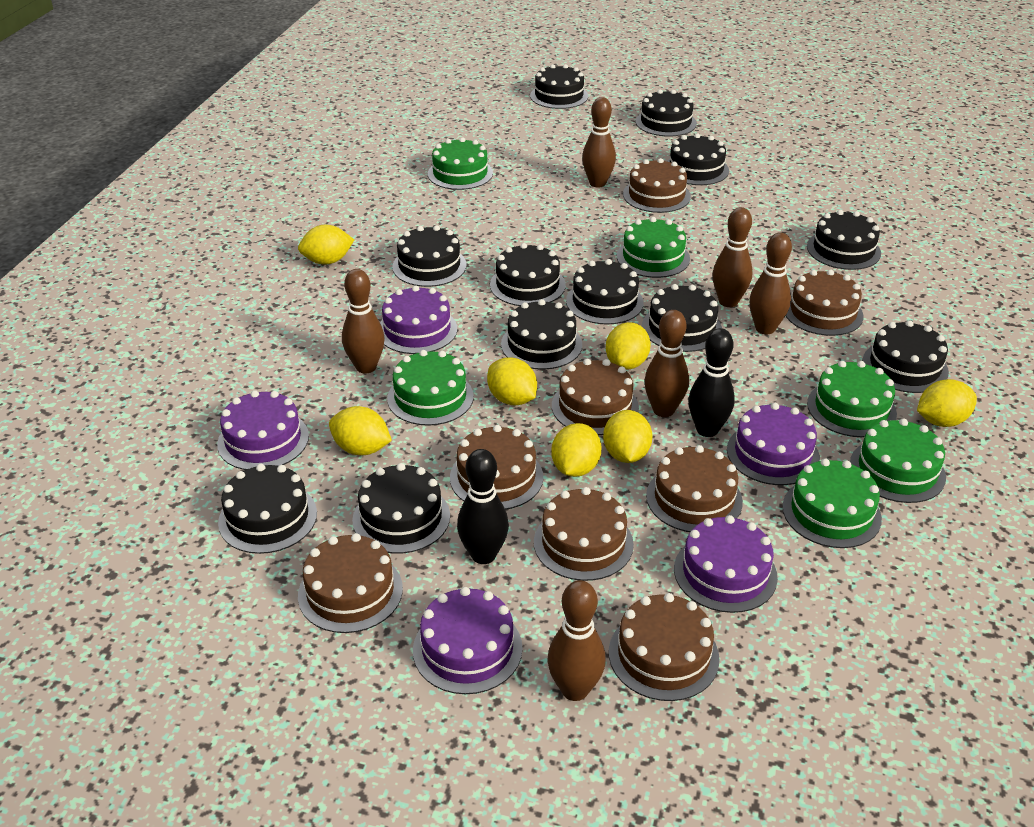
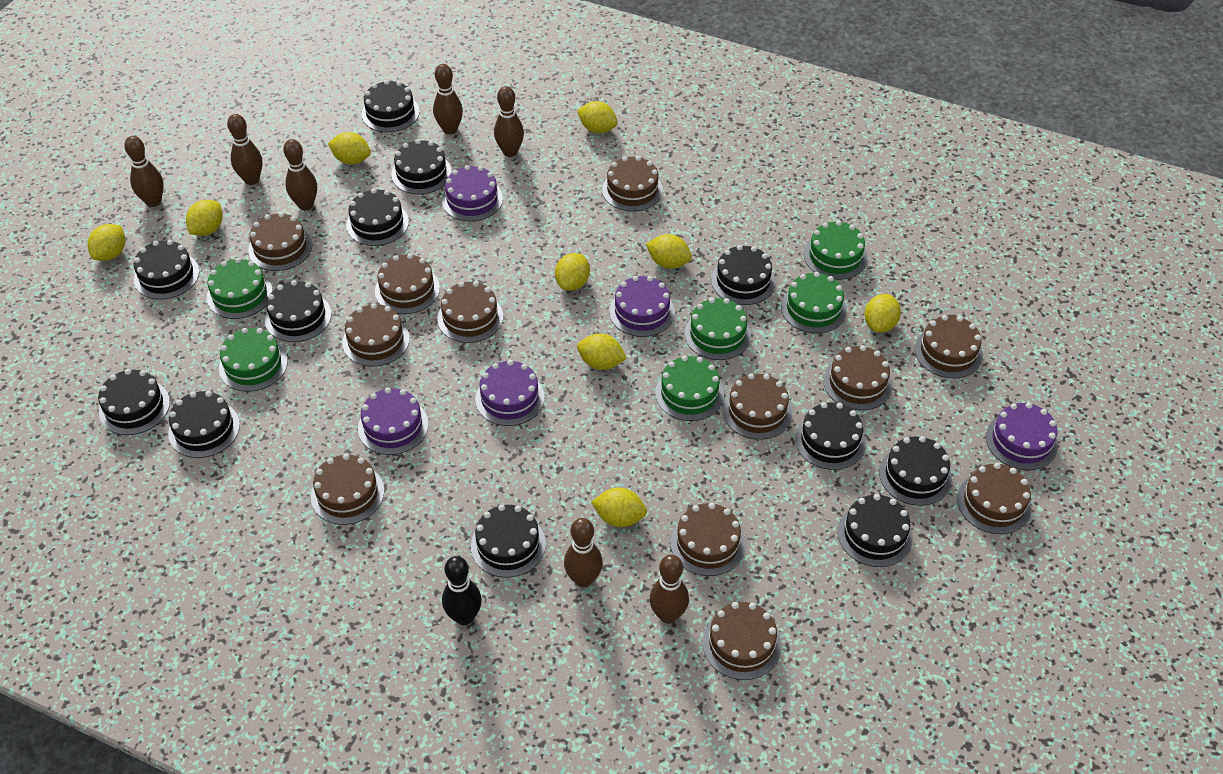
black bowling pin: [457,449,509,564] [689,328,735,437] = 2 -> [442,556,482,625] = 1
brown bowling pin: [342,269,385,373] [547,580,606,701] [582,97,616,188] [644,310,689,417] [713,207,753,307] [749,232,792,334] = 6 -> [124,136,164,207] [227,114,262,185] [283,139,317,210] [433,64,463,135] [494,86,524,157] [564,518,603,587] [649,555,689,624] = 7
brown cake: [298,533,403,633] [450,425,543,510] [534,487,634,581] [552,358,639,435] [609,593,720,701] [623,158,691,213] [646,445,743,532] [786,270,864,336] = 8 -> [248,212,312,271] [311,454,384,525] [342,303,410,367] [375,254,440,314] [437,281,503,343] [602,156,663,211] [671,503,745,576] [702,602,781,680] [723,373,792,440] [823,345,892,410] [915,315,983,378] [957,463,1032,534] = 12
yellow lemon: [298,225,354,265] [329,406,392,455] [487,357,537,405] [551,423,602,477] [603,410,653,463] [606,322,651,370] [917,379,977,427] = 7 -> [87,224,125,261] [186,200,223,236] [328,132,371,164] [555,253,590,291] [577,101,618,133] [577,333,627,370] [591,488,647,527] [646,234,692,269] [864,294,901,333] = 9

